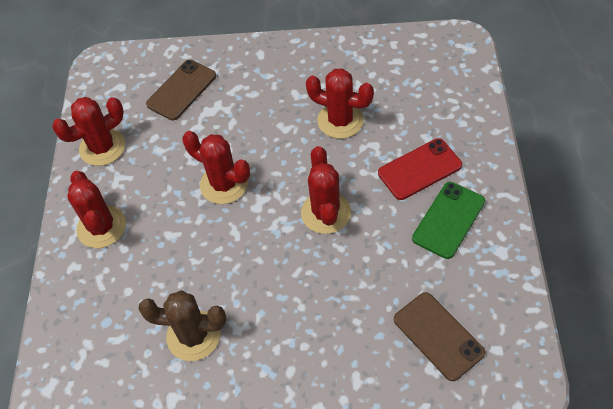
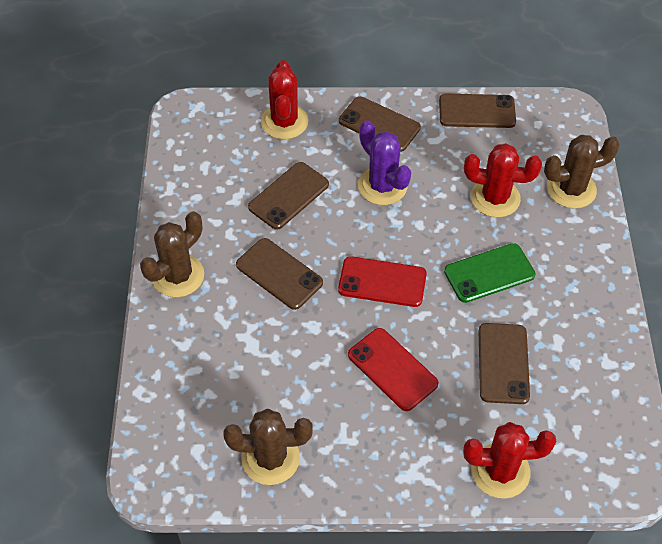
brown cactus: [138,290,226,361] = 1 -> [140,211,204,297] [223,409,312,485] [544,135,620,209] = 3
brown phone: [146,60,216,121] [394,292,485,381] = 2 -> [236,238,323,310] [248,162,329,230] [339,96,421,152] [439,94,516,128] [479,323,530,404] = 5
purple cactus: none = 0 -> [358,121,411,205] = 1
red cactus: [52,97,125,166] [67,171,126,248] [182,131,250,204] [301,146,351,234] [306,68,374,139] = 5 -> [261,60,308,139] [463,422,557,499] [464,143,542,217] = 3
red phone: [378,138,462,200] = 1 -> [338,256,427,307] [348,328,439,411] = 2

